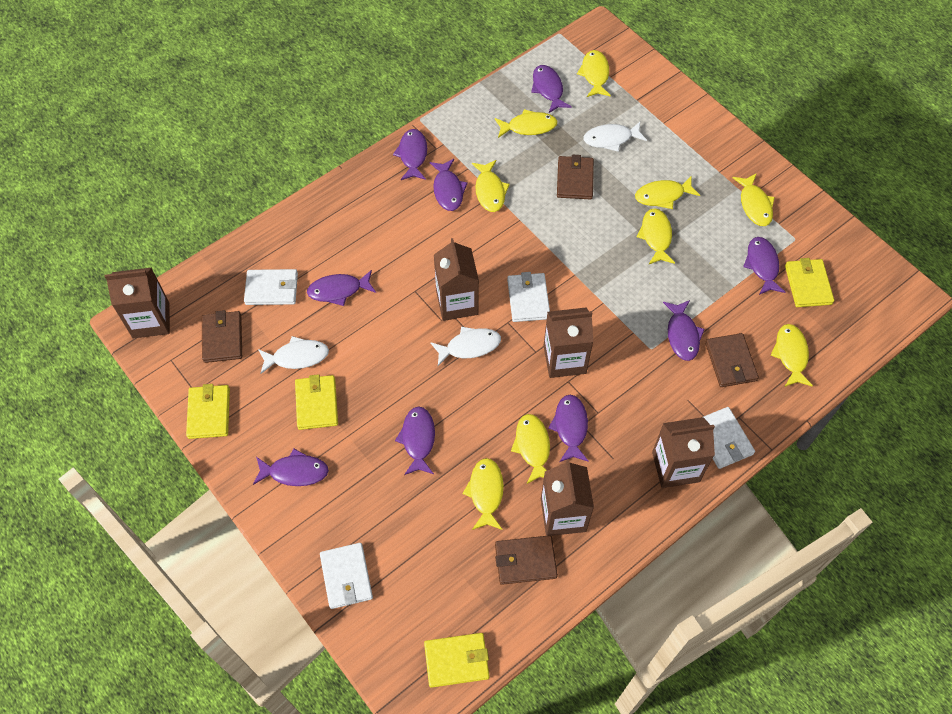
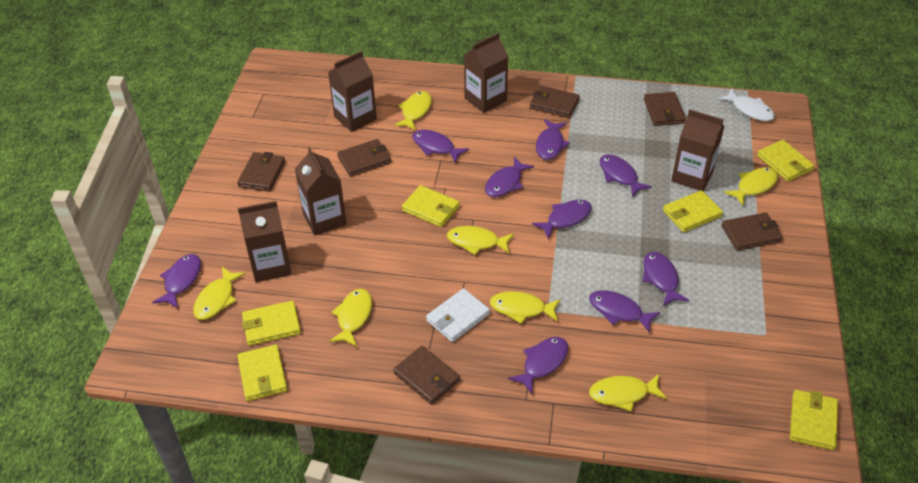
brown wallet: [202,310,242,363] [495,535,558,585] [557,155,594,200] [705,333,759,387] = 4 -> [237,152,285,192] [337,139,391,177] [393,346,460,405] [530,85,580,118] [644,92,686,126] [722,212,783,251] = 6
white fish: [258,336,329,374] [430,326,501,366] [583,122,647,152] = 3 -> [718,89,775,121] = 1
white wallet: [244,269,298,305] [320,543,373,609] [507,272,550,322] [704,407,755,469] = 4 -> [426,288,490,342] = 1
yellow fish: [462,458,504,530] [472,160,510,212] [495,109,558,138] [511,414,550,484] [577,50,611,97] [635,176,700,209] [636,208,675,265] [732,173,775,226] [771,324,813,387] = 9 -> [193,267,246,320] [329,289,372,347] [394,91,432,130] [447,226,514,255] [490,291,561,324] [589,374,667,411] [724,168,778,206] = 7
yellow wallet: [186,384,230,439] [295,374,338,430] [424,633,489,688] [785,258,834,307] = 4 -> [237,344,287,401] [242,301,301,346] [402,185,460,227] [663,190,723,232] [757,140,814,182] [790,390,838,450] = 6

